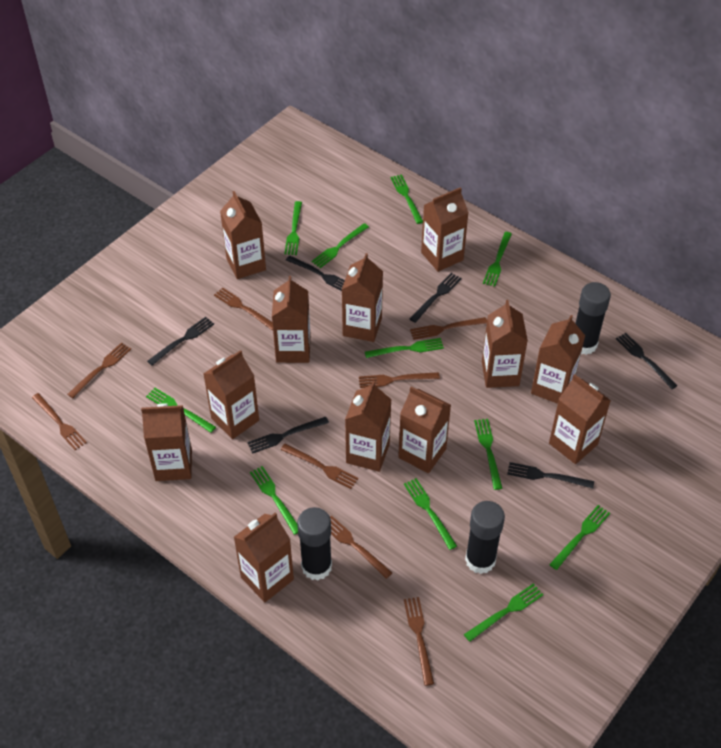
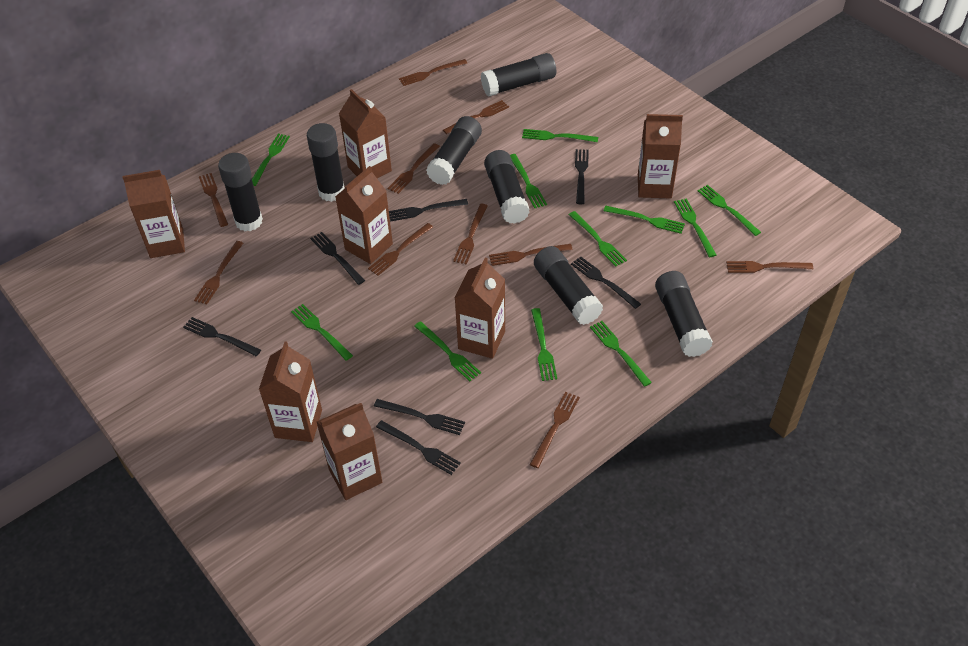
black fork: [147,317,214,366] [247,417,329,454] [286,255,345,291] [410,273,462,323] [507,462,594,489] [616,333,678,389] = 6 -> [183,317,261,356] [310,232,365,285] [374,399,465,435] [376,420,461,475] [389,199,468,222] [571,256,641,309] [575,149,589,204] = 7
black glue stick: [297,507,332,580] [465,501,505,574] [575,282,611,355] = 3 -> [218,153,263,231] [307,123,345,202] [426,116,482,185] [481,53,556,96] [484,150,530,224] [534,246,603,325] [655,271,713,357] = 7
brown carton: [141,403,192,481] [204,350,259,439] [220,191,266,279] [234,513,294,602] [272,276,311,363] [342,253,383,342] [345,381,392,472] [398,386,451,473] [421,187,469,272] [482,300,528,388] [531,315,585,404] [549,374,611,464] = 12 -> [122,170,185,258] [259,342,322,442] [317,403,382,500] [335,166,393,264] [339,89,392,178] [455,257,505,359] [638,114,683,198] = 7
brown fork: [32,393,87,450] [67,342,131,398] [214,288,273,330] [280,444,359,489] [330,516,392,579] [359,372,440,388] [404,597,434,686] [410,317,487,340] = 8 -> [194,241,243,304] [199,173,228,227] [368,223,433,276] [387,143,440,194] [399,59,467,86] [443,100,509,134] [453,204,488,265] [489,244,573,266] [530,392,580,468] [726,261,813,273] = 10

